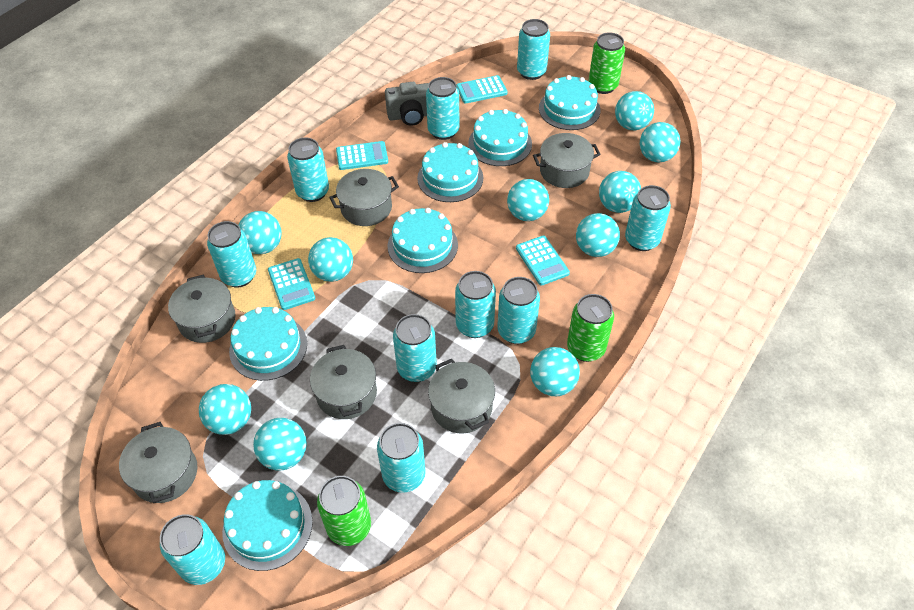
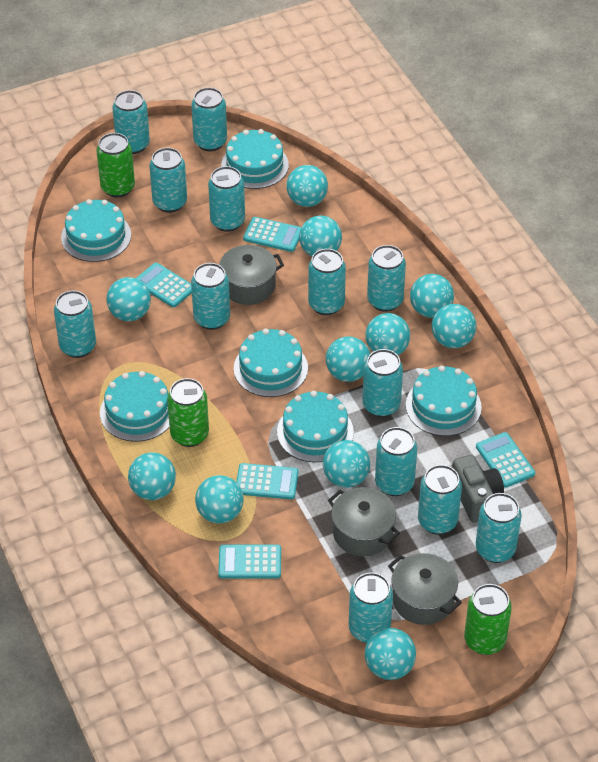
grey pot: [119,422,198,503] [168,274,236,343] [310,345,377,419] [329,169,399,226] [428,359,495,433] [533,133,601,188] = 6 -> [219,245,284,305] [328,487,400,556] [388,553,462,625] = 3
turquoise ball: [199,384,251,435] [238,211,282,254] [253,418,307,471] [308,237,353,282] [507,179,549,221] [530,347,580,396] [576,213,620,257] [599,171,641,213] [615,91,654,130] [640,122,681,162] = 10 -> [106,277,151,321] [128,452,176,500] [195,475,244,524] [286,165,328,207] [299,216,342,256] [323,440,370,488] [326,336,370,382] [365,313,410,355] [365,628,416,680] [410,274,454,318] [432,304,476,348] = 11
turquoise calculator: [268,258,315,310] [336,141,388,170] [456,75,508,104] [516,236,570,286] = 4 -> [135,263,192,307] [218,545,281,578] [236,463,298,499] [243,217,301,252] [476,432,535,488] = 5
turquoise can: [160,514,225,585] [207,221,256,288] [287,137,329,202] [377,423,426,493] [393,314,437,382] [426,77,459,140] [455,271,496,338] [497,277,540,344] [517,19,550,80] [625,185,671,251] = 10 -> [54,291,96,358] [112,90,150,154] [149,148,187,213] [191,87,227,151] [191,263,230,330] [208,166,245,232] [308,249,346,315] [348,572,393,643] [362,349,403,417] [367,245,406,312] [375,427,417,496] [418,465,462,534] [476,493,521,563] = 13

